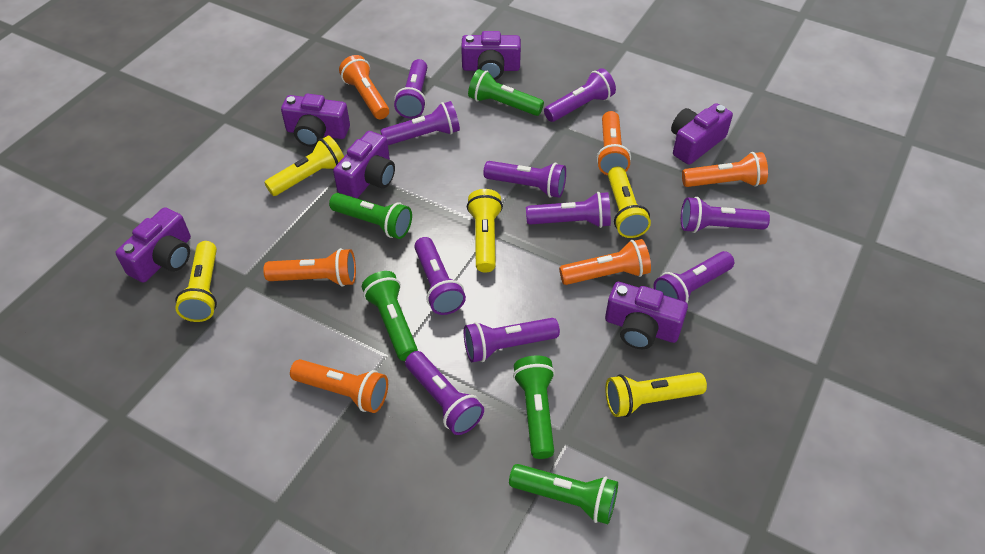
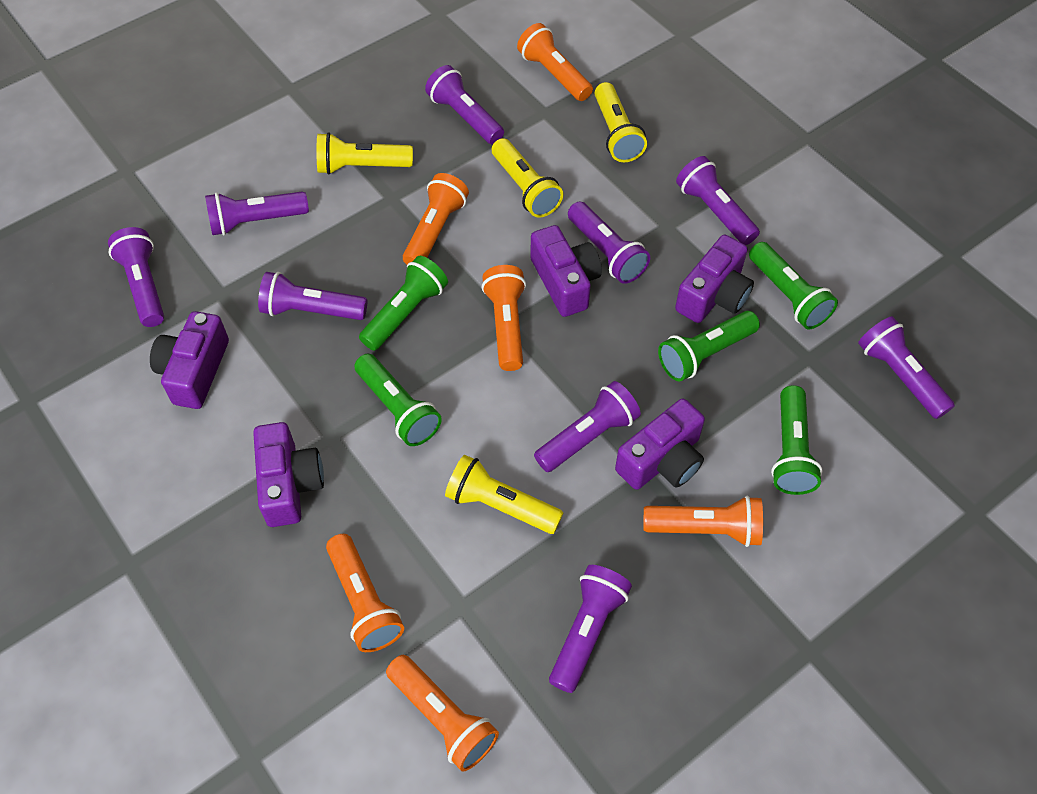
purple camera: [115,207,191,283] [281,94,350,147] [333,131,395,198] [461,31,521,80] [605,282,688,349] [671,103,733,165] = 6 -> [150,311,229,409] [253,422,324,527] [530,225,602,317] [615,398,705,490] [675,234,754,323] = 5
purple flashlight: [380,101,460,145] [394,59,427,119] [405,351,484,435] [414,237,466,315] [464,318,560,362] [483,161,566,198] [526,192,611,228] [544,68,616,122] [653,251,734,303] [681,197,770,233] = 10 -> [108,227,164,327] [205,192,309,235] [258,272,367,320] [425,65,504,144] [534,381,641,472] [549,565,632,693] [568,201,650,284] [676,156,760,245] [858,316,955,419] = 9
yellow flashlight: [175,241,217,322] [264,135,344,196] [467,189,503,273] [605,372,707,417] [608,166,651,238] = 5 -> [316,132,413,175] [445,455,563,534] [492,138,563,218] [595,82,647,162] = 4

